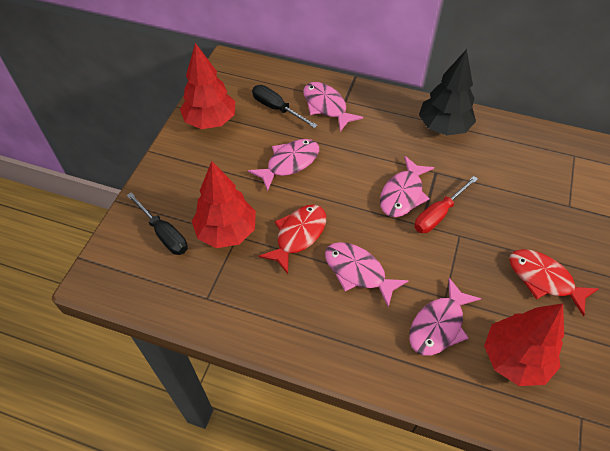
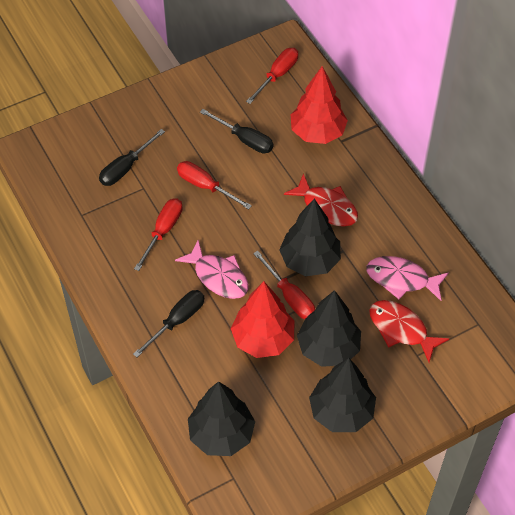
black screwdriver: [127,192,188,255] [252,85,318,128] = 2 -> [99,129,165,186] [133,290,204,357] [200,109,273,153] = 3
black tree: [419,49,476,136] = 1 -> [188,381,255,456] [279,199,341,276] [297,290,361,367] [309,358,376,432] = 4
pink fish: [248,139,319,191] [303,82,363,132] [325,242,409,308] [380,156,434,217] [409,278,481,356] = 5 -> [175,240,249,299] [366,256,449,301] = 2
red screwdriver: [414,176,478,233] = 1 -> [134,198,183,271] [177,161,252,209] [246,48,298,104] [253,251,315,319] = 4
red tree: [180,43,235,129] [192,161,256,248] [484,303,564,386] = 3 -> [231,281,294,358] [290,66,348,144] = 2

